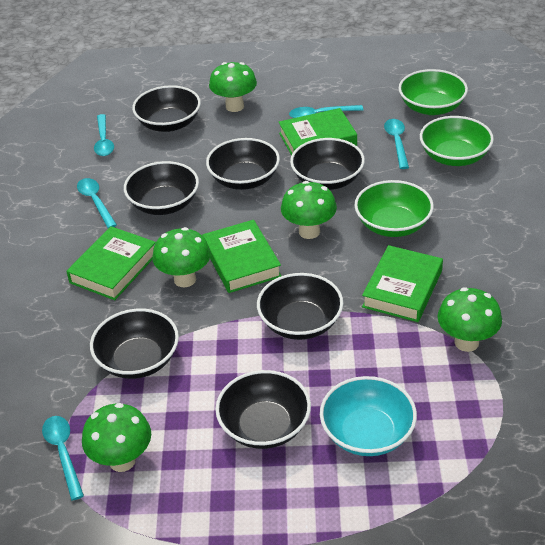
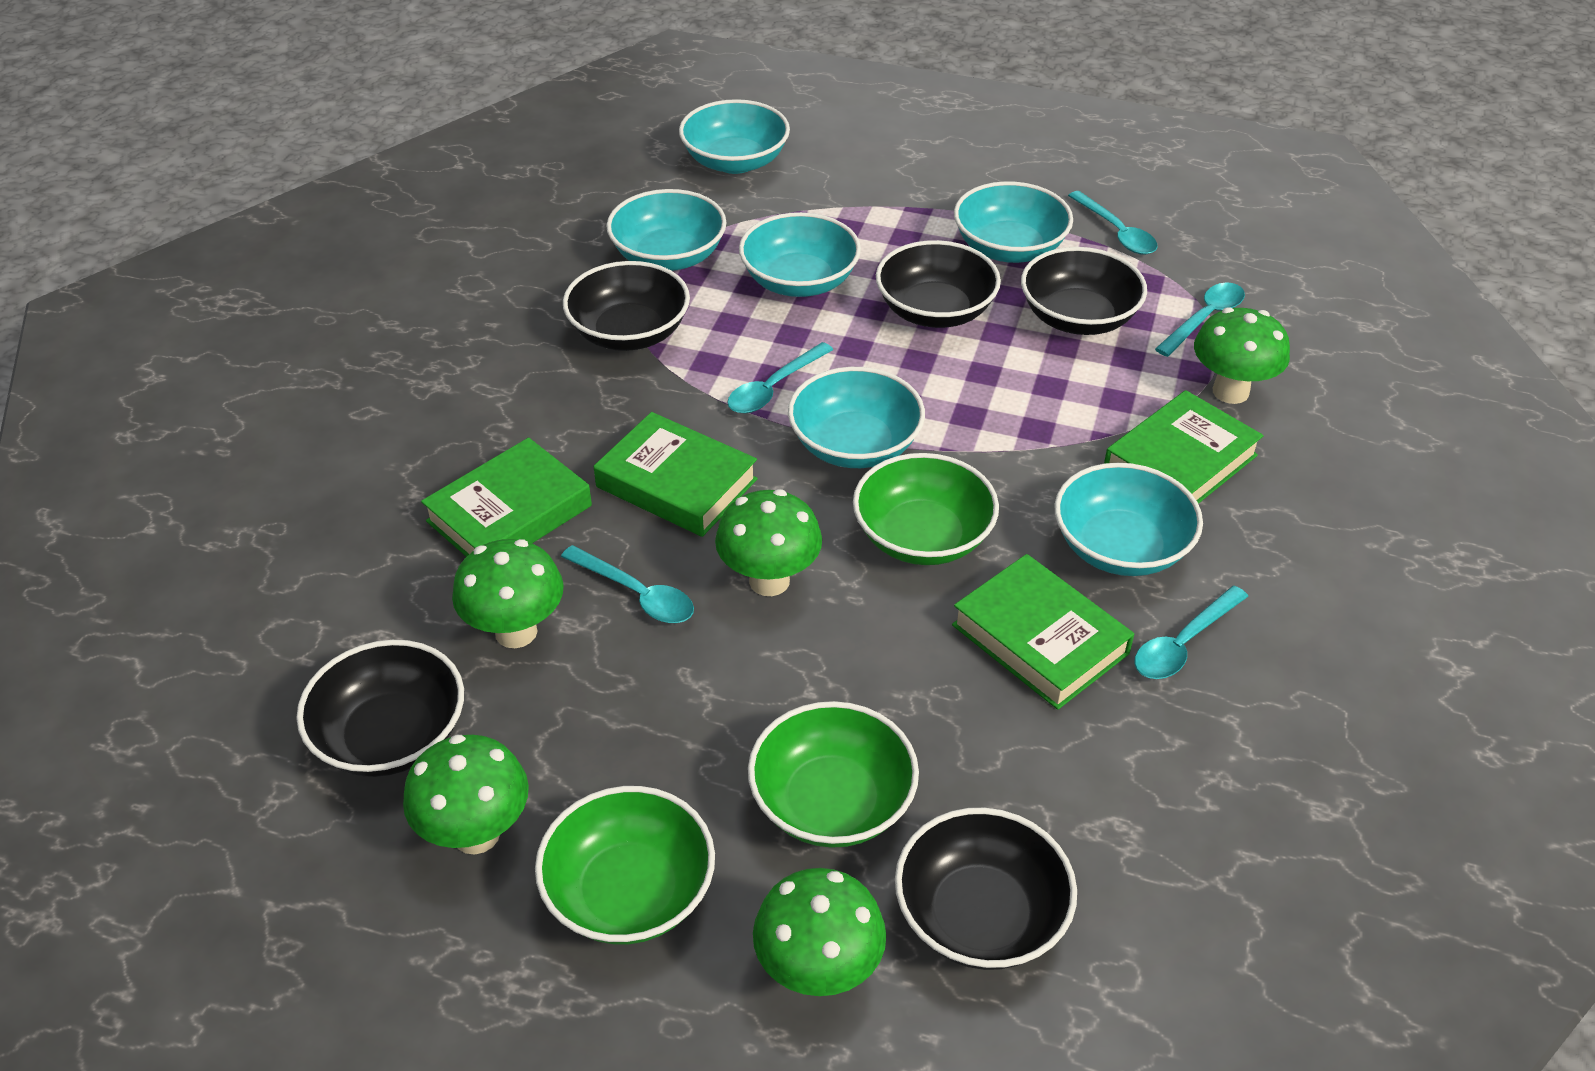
black bowl: [90,309,179,379] [124,161,199,215] [132,85,201,132] [206,138,280,190] [215,370,311,449] [257,273,343,340] [290,138,365,190] = 7 -> [296,640,464,777] [563,261,690,351] [876,240,1001,328] [895,808,1077,970] [1021,247,1147,335] = 5
turquoise bowl: [320,376,417,456] = 1 -> [606,189,726,271] [679,99,790,174] [739,212,861,297] [788,367,925,468] [954,181,1073,263] [1054,463,1203,576] = 6

